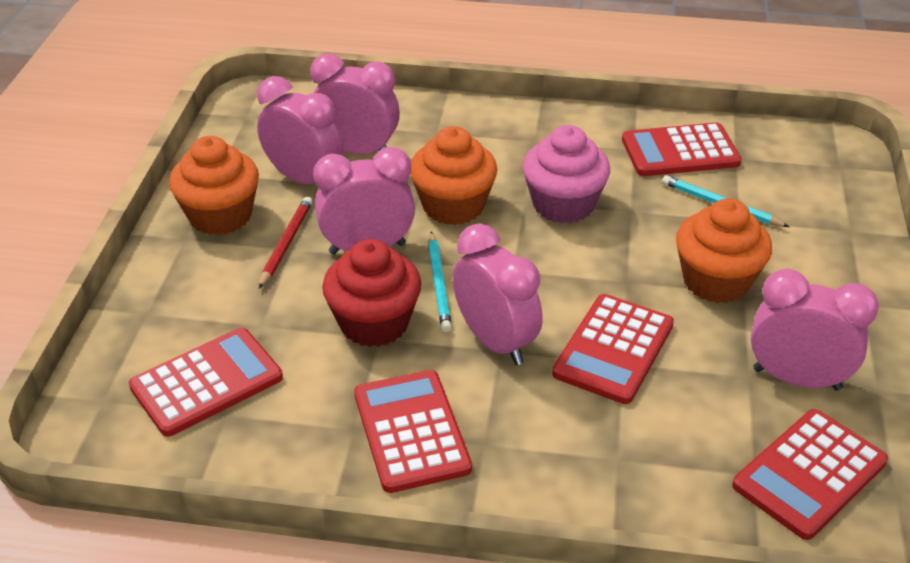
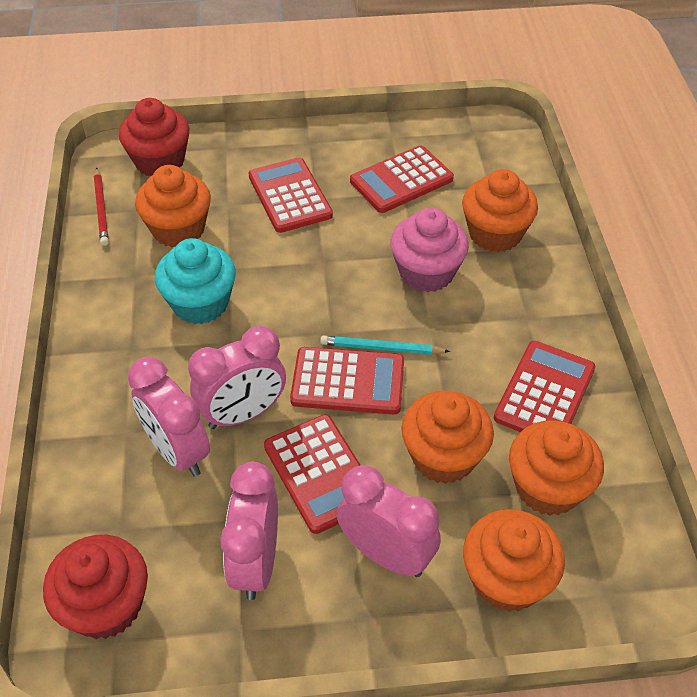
orange cupcake: [169,136,259,235] [410,126,497,225] [676,198,772,303] = 3 -> [135,165,211,248] [402,391,494,484] [462,169,538,252] [463,509,565,612] [509,420,604,516] = 5
pink clock: [257,76,343,184] [310,54,400,154] [313,147,415,255] [453,223,543,365] [751,269,879,390] = 5 -> [128,357,210,477] [188,326,286,429] [220,462,278,600] [337,465,441,577] = 4
red cupcake: [322,239,421,347] = 1 -> [43,535,148,639] [119,98,189,176] = 2
turquoise cupcake: none = 0 -> [155,238,236,324] = 1
turquoise pencil: [428,231,452,332] [662,175,789,227] = 2 -> [320,336,450,355] = 1

